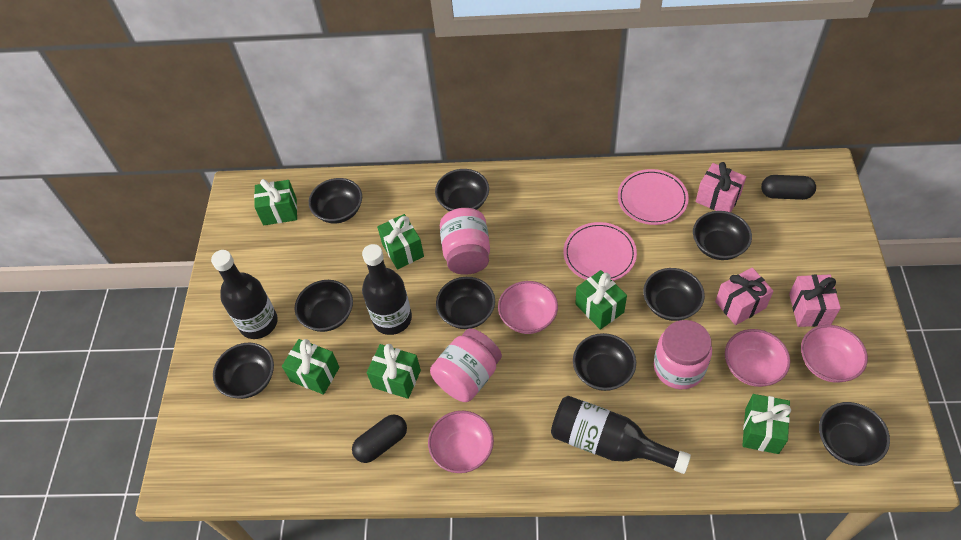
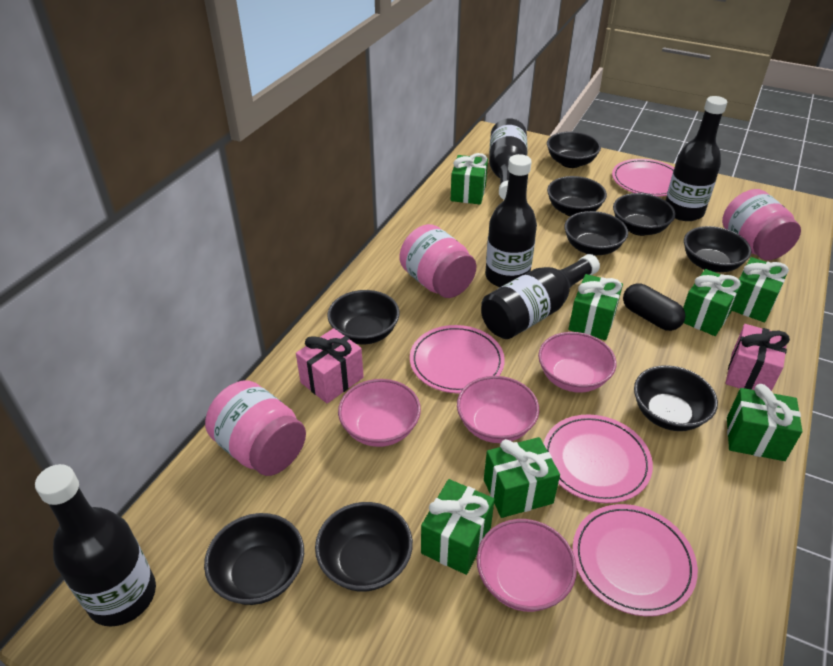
black bottle: [211,250,278,339] [362,244,412,335] [551,396,691,474] = 3 -> [35,464,156,627] [481,254,600,339] [485,154,537,287] [489,118,528,199] [666,96,727,221] = 5
black capsule: [352,414,407,463] [761,175,816,200] = 2 -> [623,284,685,331] = 1
green gift: [254,179,297,225] [282,339,340,395] [367,344,421,399] [377,214,424,269] [575,270,627,330] [742,394,791,454] = 6 -> [421,479,495,575] [451,153,488,204] [484,437,560,518] [569,274,623,340] [683,269,742,336] [727,384,802,461] [732,257,789,322] = 7
pink gift: [696,162,746,212] [715,268,773,325] [789,274,841,327] = 3 -> [296,328,364,404] [725,324,790,391] = 2
pink plate: [564,222,637,281] [618,169,689,225] = 2 -> [410,325,505,393] [543,415,653,503] [573,504,698,616] [612,159,674,197] = 4

